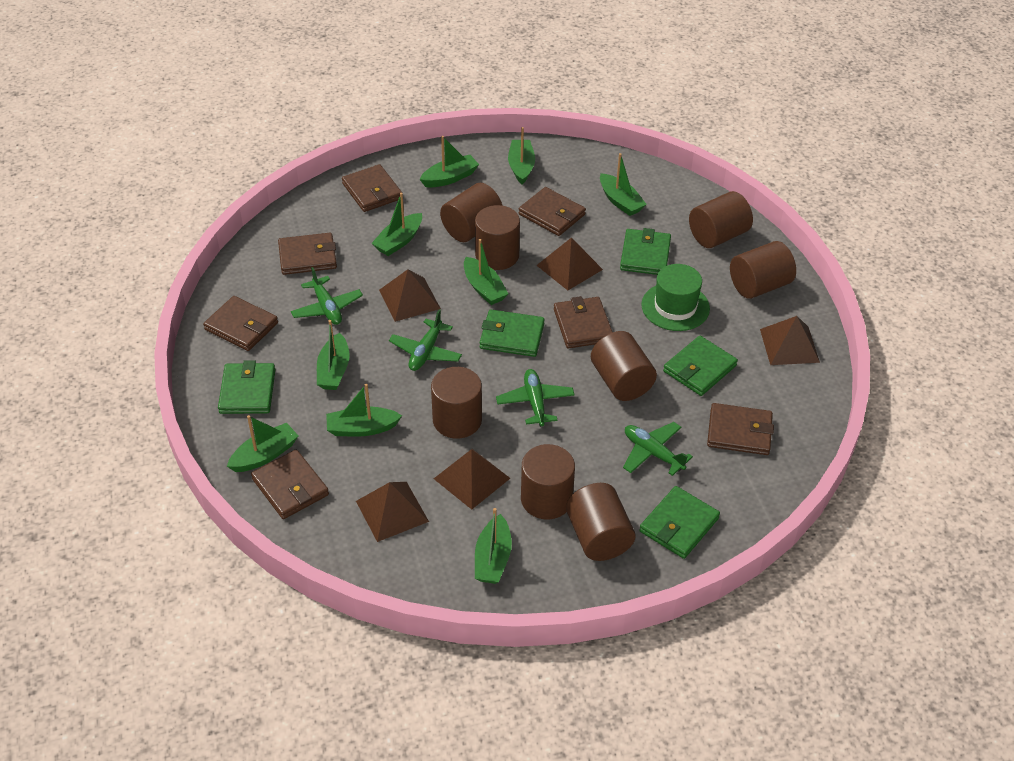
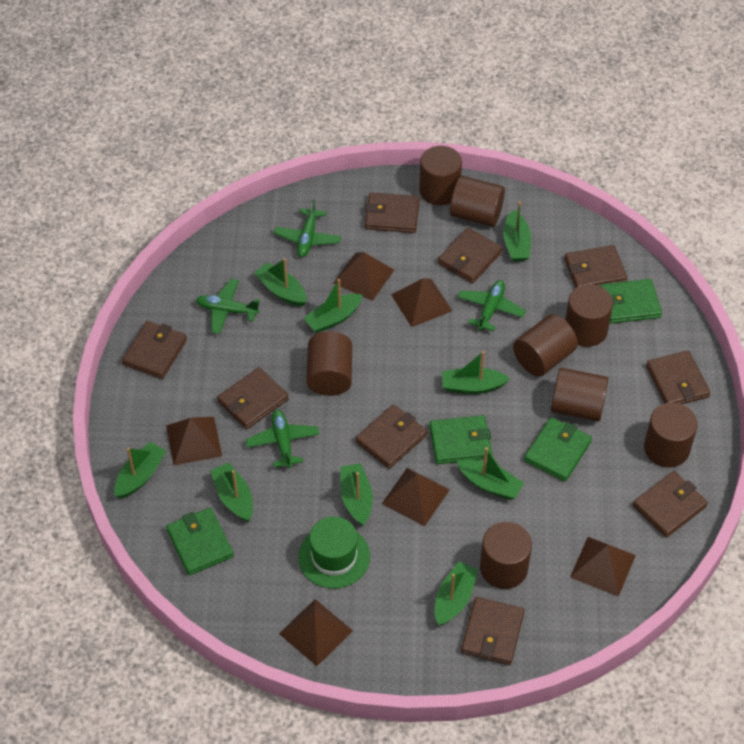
brown pyramid: [356,482,429,542] [379,269,441,322] [434,449,510,509] [536,237,603,290] [760,316,820,365] = 5 -> [166,417,222,465] [279,599,353,666] [333,252,394,301] [382,468,450,526] [391,278,452,327] [570,537,636,597] = 6
brown wallet: [203,296,278,351] [251,450,329,519] [278,233,337,275] [342,164,402,212] [518,187,586,236] [554,296,612,348] [707,403,774,455] = 7 -> [122,321,187,379] [217,367,289,429] [356,404,427,469] [365,192,420,233] [438,228,502,283] [461,597,525,665] [564,245,627,288] [633,471,708,538] [646,350,710,404] = 9
green wallet: [218,360,275,414] [480,309,545,357] [620,228,671,275] [639,486,720,559] [663,336,738,396] = 5 -> [166,508,234,575] [429,415,492,464] [524,417,592,482] [600,279,662,324] = 4

